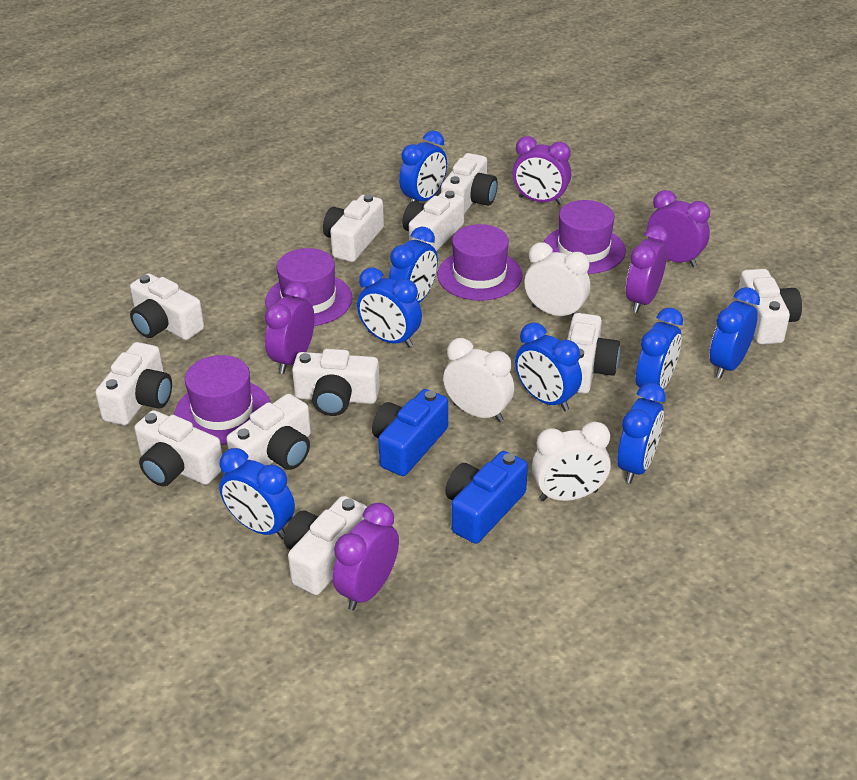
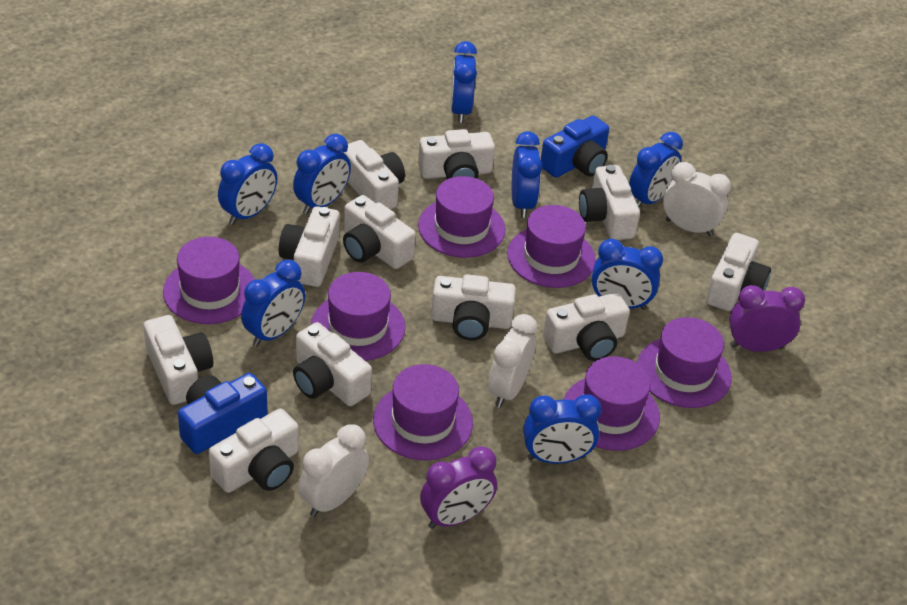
purple clock: [265,282,315,374] [333,503,399,611] [512,136,571,205] [626,225,668,313] [647,190,710,267] = 5 -> [420,446,497,529] [729,285,805,352] = 2
purple hat: [174,355,271,445] [265,248,352,326] [437,224,522,301] [544,200,626,274] = 4 -> [163,237,255,324] [311,272,405,361] [373,364,473,460] [418,176,505,258] [507,205,596,288] [563,356,660,451] [637,317,732,408] = 7

